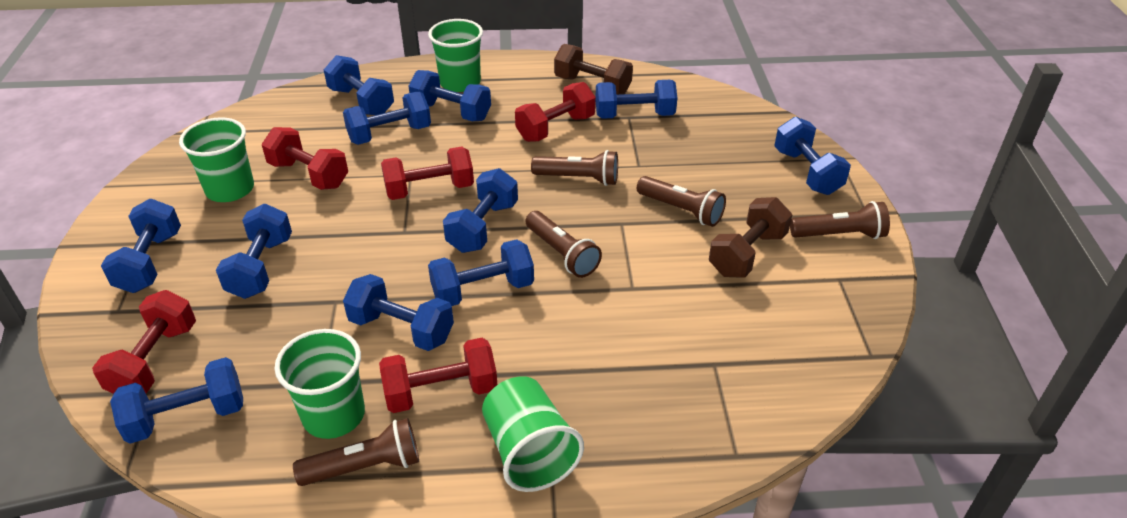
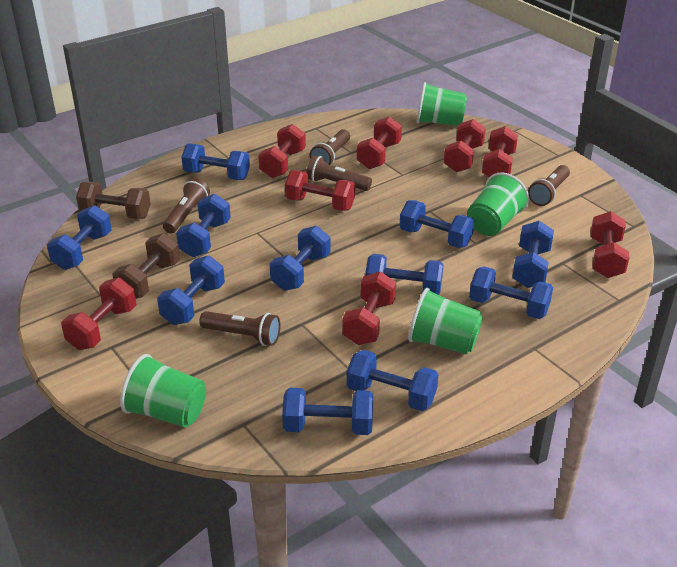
red dumbbell: [92,290,196,394] [262,127,348,190] [379,338,497,413] [381,146,474,200] [515,82,596,142] = 5 -> [61,278,136,350] [258,124,306,178] [285,170,355,211] [342,271,396,345] [357,117,402,169] [444,119,486,172] [482,126,518,177] [591,211,629,278] = 8

